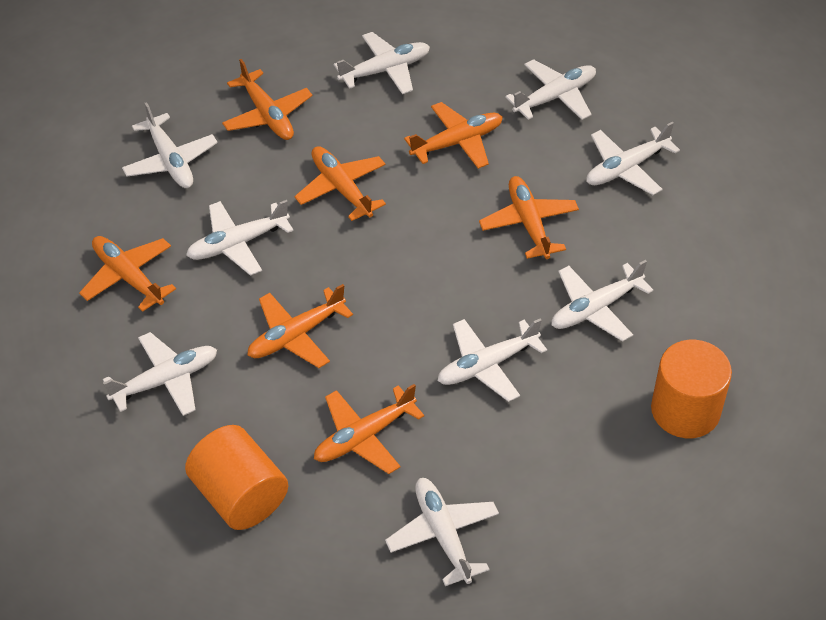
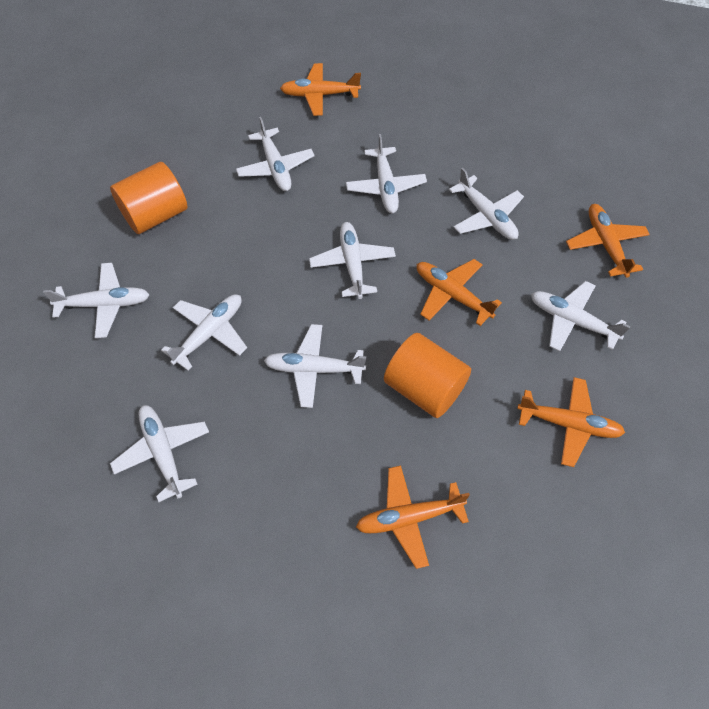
orange plane: [79,236,176,312] [222,59,312,140] [247,284,353,368] [294,146,386,221] [314,384,424,474] [404,102,503,169] [479,176,579,259] = 7 -> [280,63,361,116] [356,465,470,569] [417,259,502,326] [517,377,625,467] [566,204,650,278] = 5

